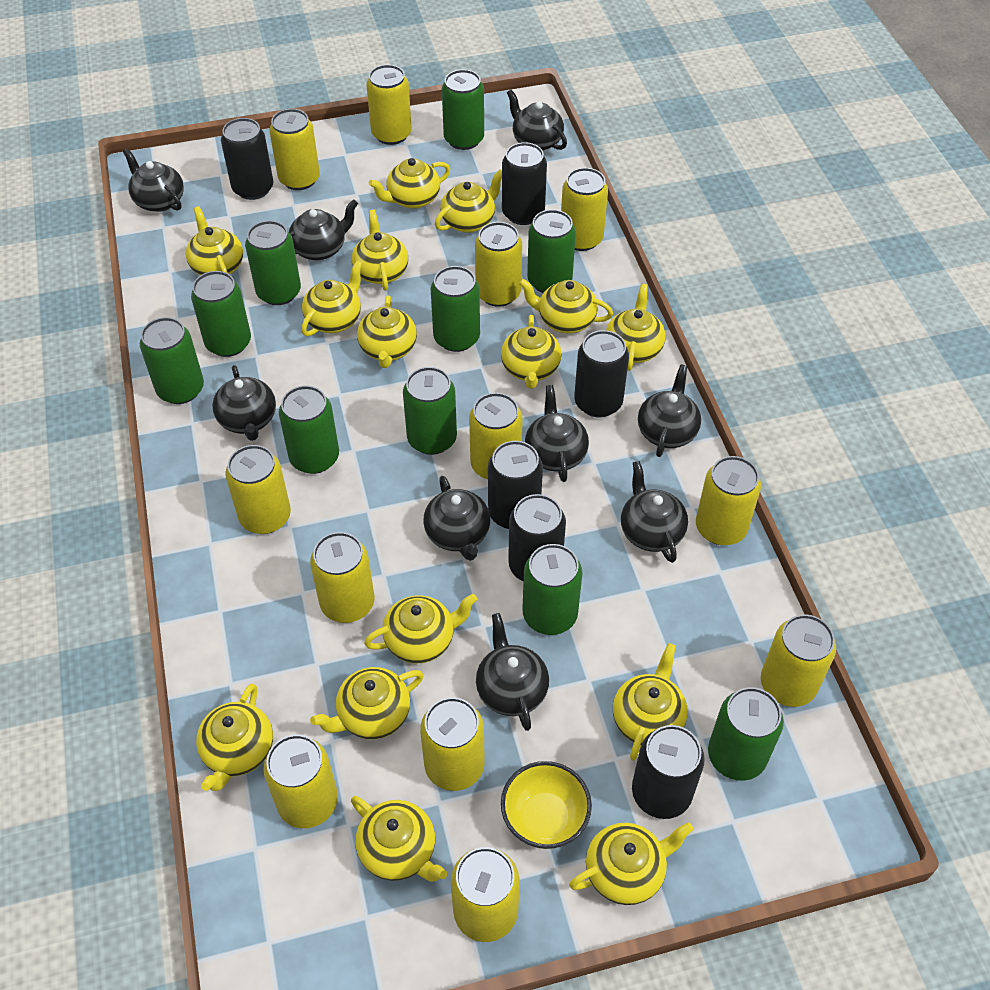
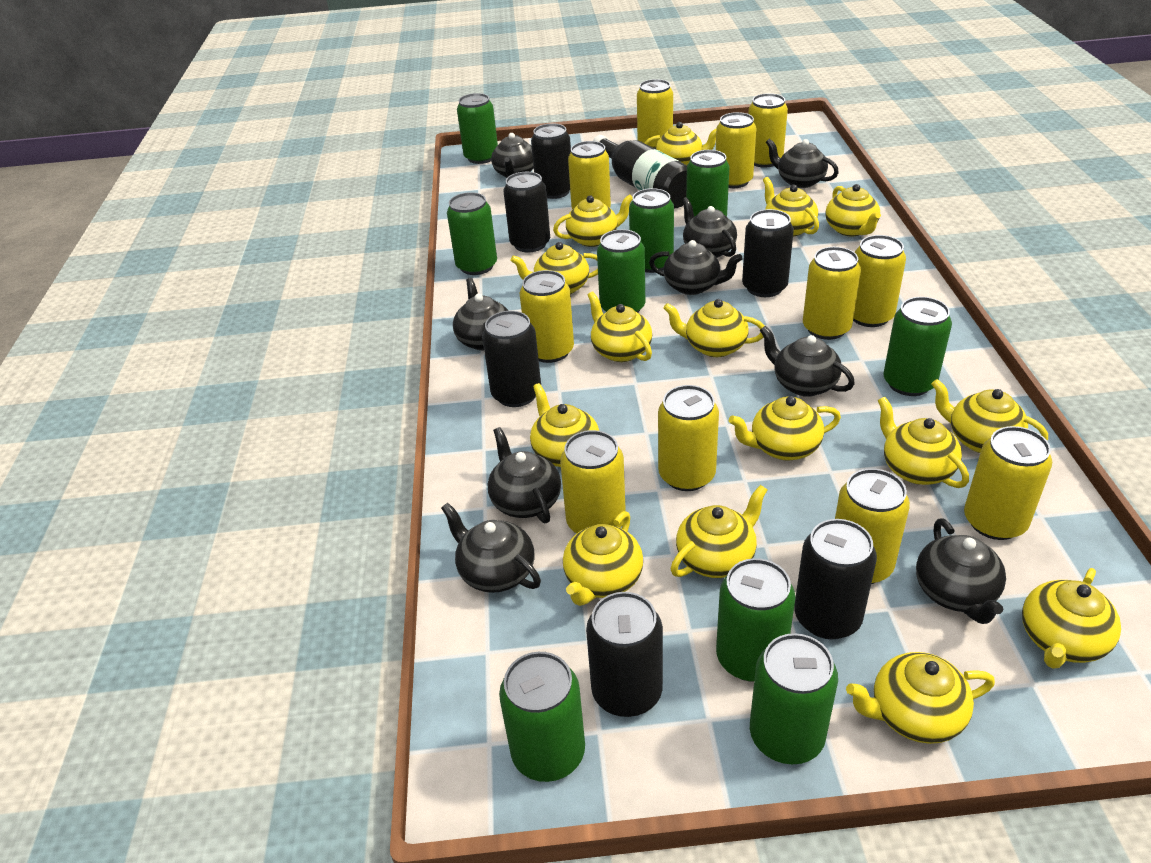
black bottle: none = 0 -> [593,135,687,209] = 1
green can: [140,317,204,404] [191,271,251,357] [245,221,301,305] [279,385,339,474] [403,367,457,455] [431,266,480,352] [442,69,484,150] [522,544,583,635] [527,209,576,293] [708,687,784,781] = 10 -> [447,192,497,275] [457,93,498,164] [499,652,585,782] [597,229,645,312] [629,188,674,273] [686,150,730,217] [716,558,795,682] [750,633,838,764] [883,297,952,396] = 9
yellow bowl: [501,761,592,849] = 1 -> none = 0
yellow can: [225,445,291,534] [263,734,338,828] [269,109,320,190] [310,532,375,623] [366,65,412,145] [420,697,485,791] [451,847,520,942] [469,393,523,479] [475,222,522,307] [561,168,608,251] [696,456,761,545] [761,614,836,707] = 12 -> [519,270,574,363] [560,430,626,533] [568,141,611,210] [637,79,673,149] [658,385,719,491] [716,112,757,188] [748,93,788,168] [803,247,861,340] [835,468,910,584] [853,235,906,327] [964,426,1052,540] = 11

